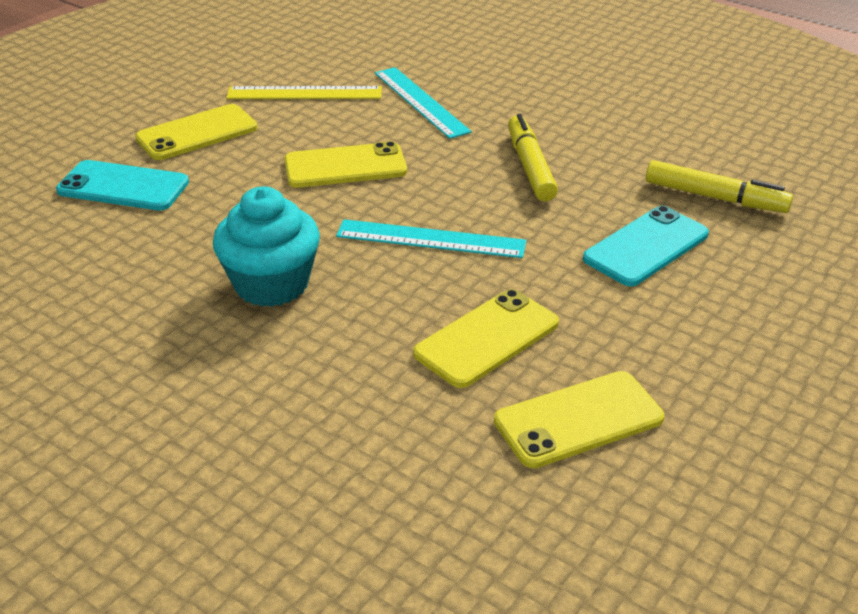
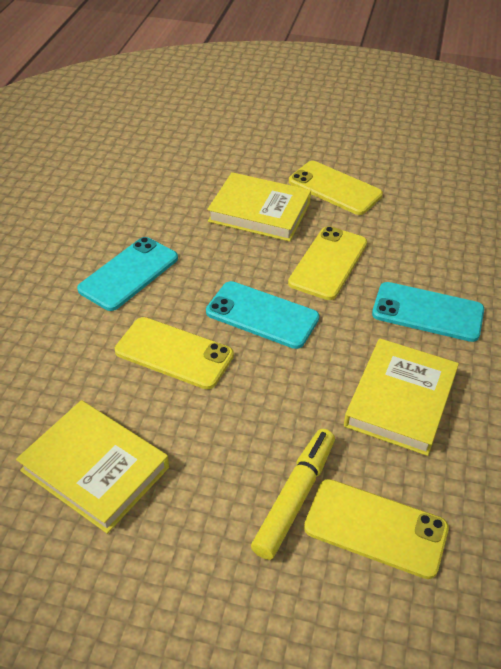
turquoise cupcake: [213,186,320,307] = 1 -> none = 0
turquoise phone: [56,160,189,210] [583,206,709,286] = 2 -> [77,237,178,311] [206,281,319,349] [372,282,484,342] = 3
turquoise ruler: [336,219,527,258] [375,67,472,139] = 2 -> none = 0
yellow book: none = 0 -> [16,400,169,534] [207,172,311,242] [344,338,459,456] = 3
yellow marker: [508,114,558,201] [646,160,793,213] = 2 -> [251,429,335,560] = 1
yellow ruler: [226,86,382,99] = 1 -> none = 0

